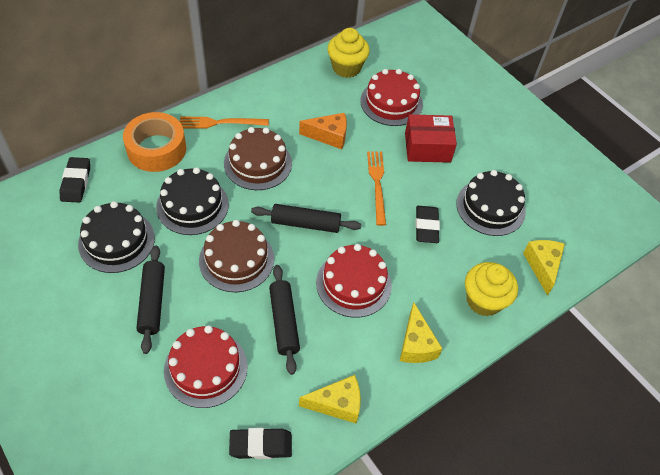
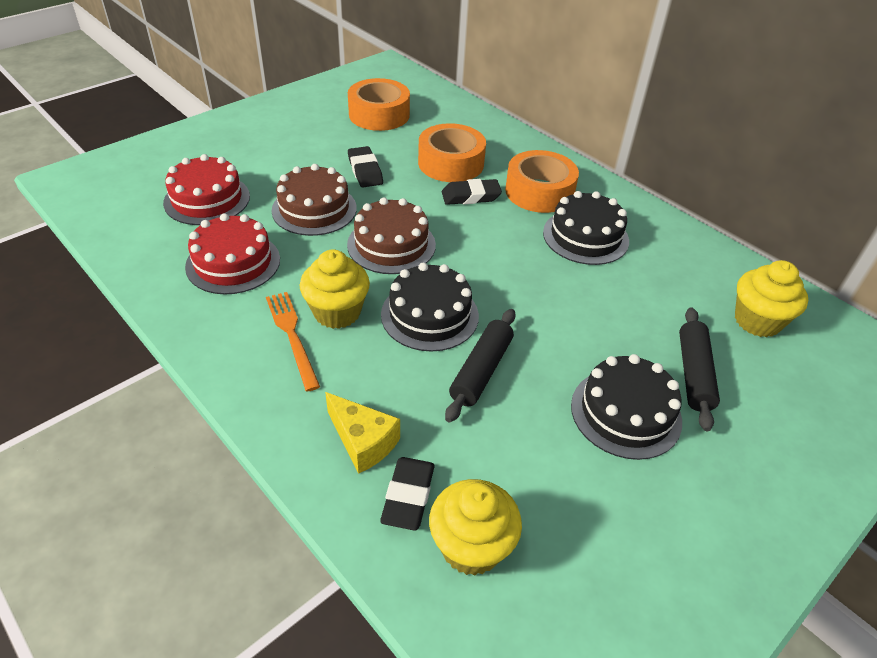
black rolling pin: [136,245,165,354] [251,204,361,233] [269,265,300,375] = 3 -> [445,309,516,423] [679,307,720,431] = 2
orange cheese: [299,113,347,149] = 1 -> none = 0
orange fork: [180,117,269,129] [367,151,386,226] = 2 -> [266,292,320,392] = 1
orange tape: [123,112,186,172] = 1 -> [348,78,410,131] [418,123,486,182] [505,150,579,213] = 3
red box: [405,114,457,163] = 1 -> none = 0
red cake: [164,325,248,408] [316,244,392,318] [360,69,423,126] = 3 -> [163,154,250,225] [185,213,280,294] = 2
yellow cheese: [299,375,361,424] [400,302,443,363] [523,240,565,296] = 3 -> [325,392,400,474] = 1
yellow cupcake: [327,28,370,78] [465,262,518,317] = 2 -> [300,249,370,329] [429,479,522,576] [735,260,808,337] = 3

